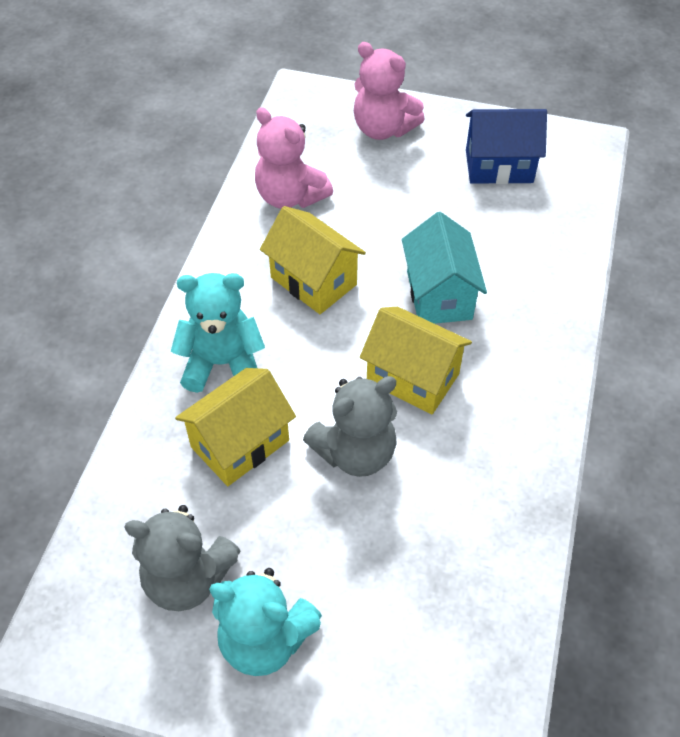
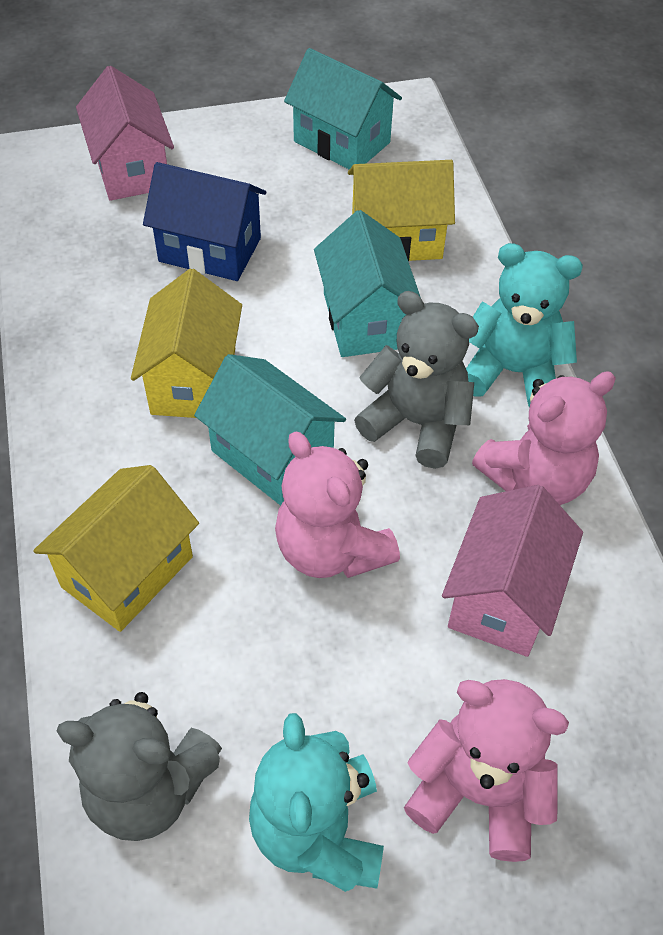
pink house: none = 0 -> [76,66,174,201] [442,485,583,657] = 2
pink teddy bear: [255,107,333,209] [354,42,425,140] = 2 -> [275,431,400,578] [404,679,569,862] [472,371,616,505] = 3
turquoise house: [402,212,487,324] = 1 -> [194,354,346,506] [284,48,402,170] [314,210,421,357] = 3

